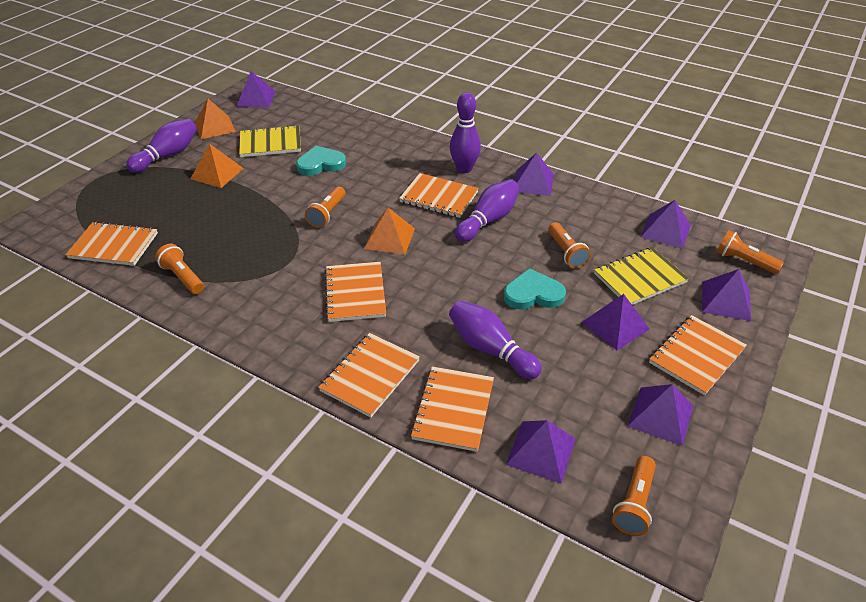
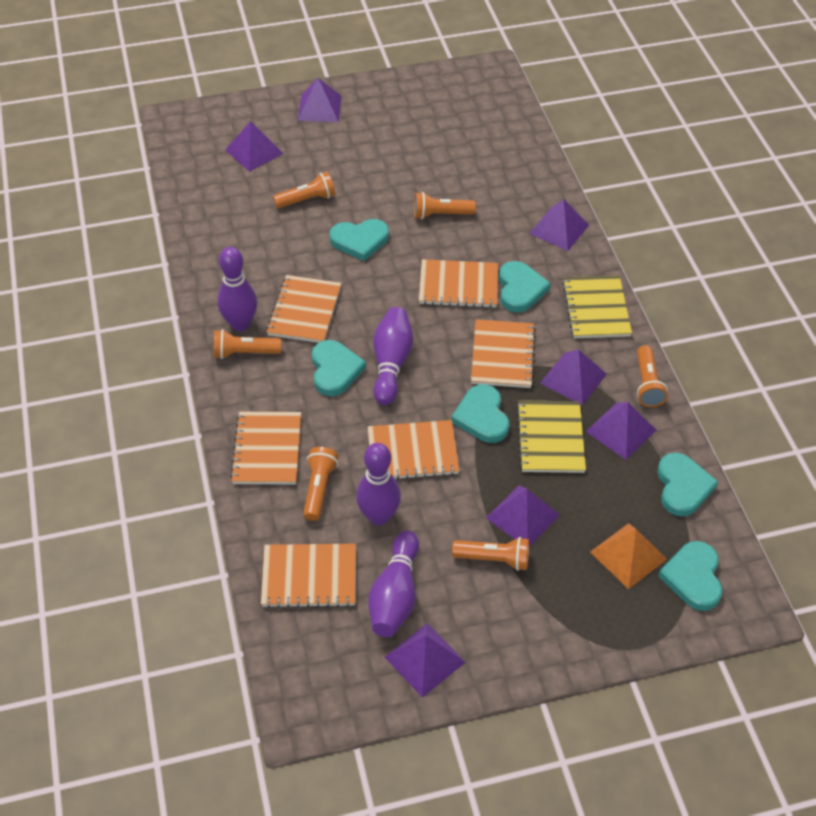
orange flashlight: [155,244,204,294] [305,187,346,228] [548,222,591,269] [612,456,656,536] [716,230,784,274] = 5 -> [214,329,281,359] [273,172,335,208] [303,447,338,521] [414,192,476,219] [452,537,529,571] [637,345,668,407] = 6
orange pyramid: [190,144,244,188] [195,99,236,139] [364,208,415,255] = 3 -> [590,523,667,589] = 1
turquoise heart: [296,146,346,176] [504,268,566,310] = 2 -> [312,340,366,396] [329,219,389,261] [451,384,509,443] [499,261,551,313] [657,452,718,516] [658,541,723,611] = 6

